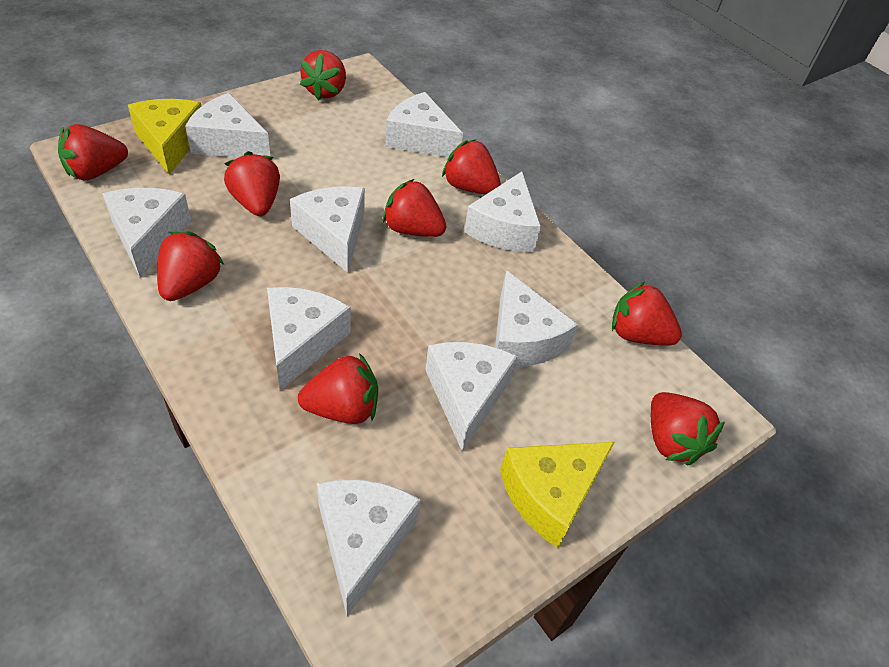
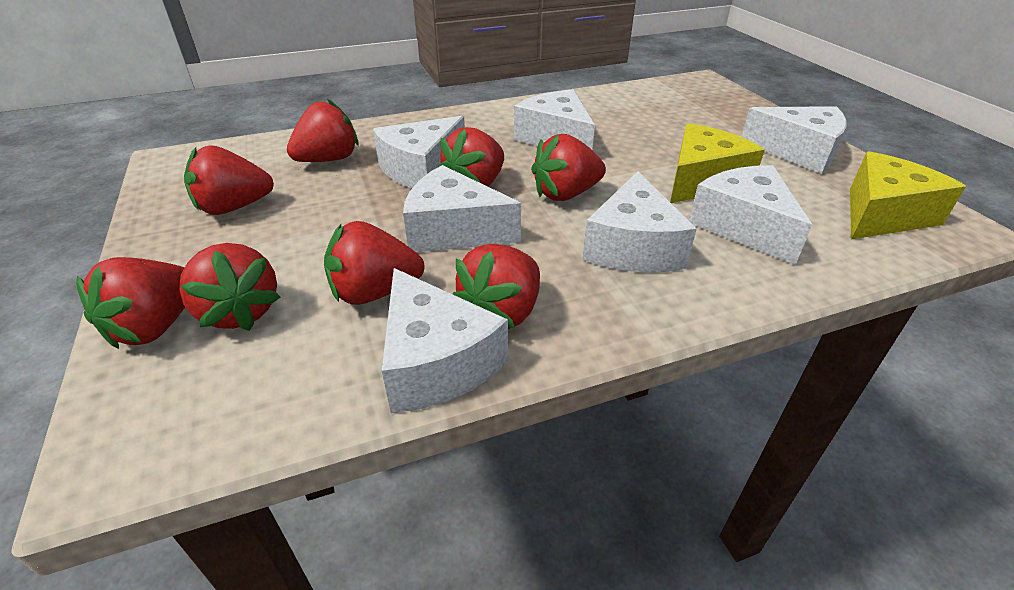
red strawberry: [58,124,128,180] [157,231,224,301] [224,151,280,216] [298,353,378,424] [300,50,346,101] [383,179,447,237] [442,139,501,194] [612,282,682,346] [651,392,725,466] = 9 -> [76,257,185,349] [179,243,280,331] [184,145,274,215] [287,99,359,162] [324,221,425,305] [438,127,504,186] [453,244,540,329] [531,134,606,201] = 8
white cheese: [102,188,191,277] [185,93,270,158] [267,287,351,391] [290,186,365,273] [317,479,421,616] [385,92,463,157] [425,342,517,452] [464,172,541,252] [495,270,578,367] = 9 -> [373,116,465,189] [382,268,508,413] [403,165,521,252] [514,89,595,149] [582,171,697,272] [689,165,812,265] [741,106,847,174] = 7

